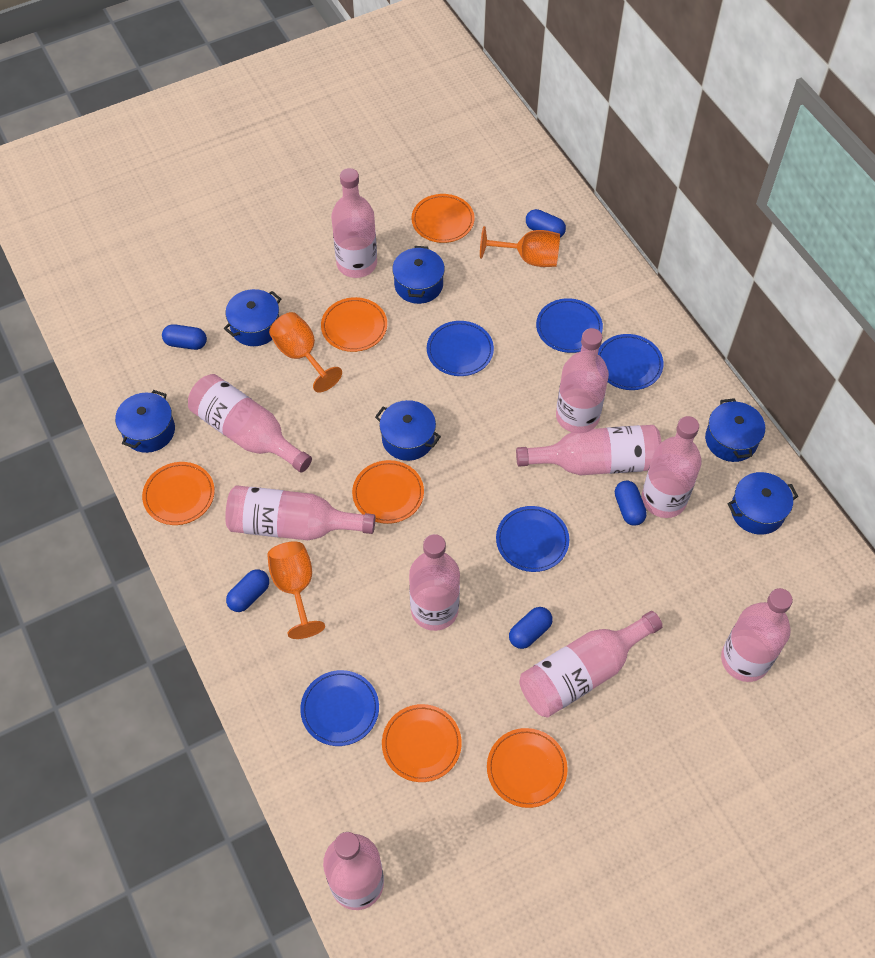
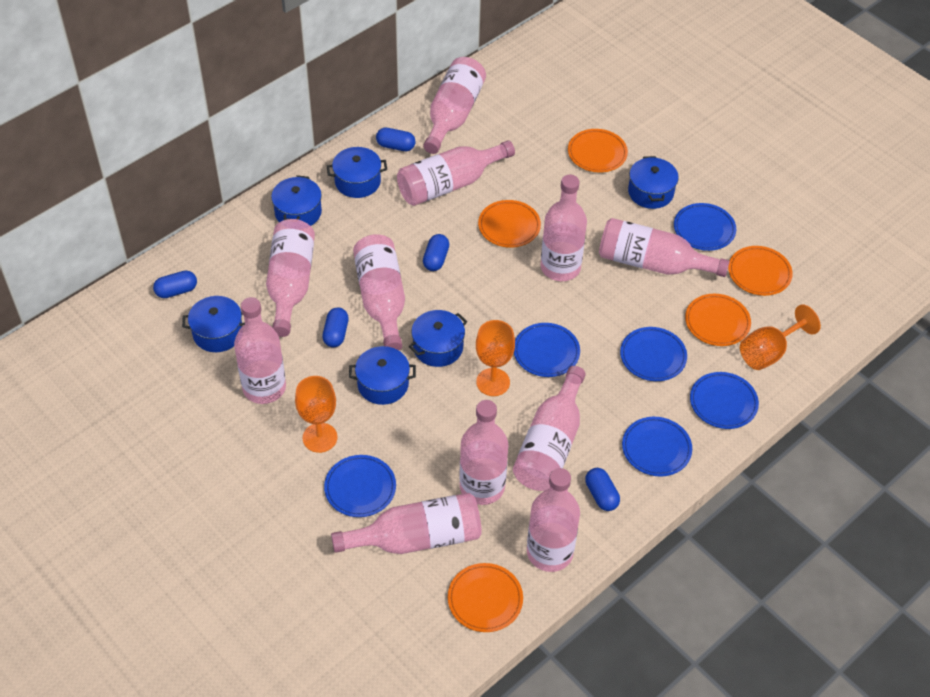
blue plate: [300,670,379,746] [427,321,494,376] [496,506,569,572] [536,298,603,353] [598,334,664,390] = 5 -> [324,455,396,517] [514,323,580,377] [620,327,687,381] [622,417,692,476] [674,203,736,251] [690,372,759,429] = 6
orange plate: [142,462,215,525] [321,297,387,352] [352,460,424,524] [382,704,462,782] [412,194,474,243] [487,728,568,808] = 6 -> [448,563,523,632] [478,200,541,248] [568,129,628,173] [685,294,751,346] [728,246,793,296] = 5
pink bottle: [188,374,312,472] [225,485,376,540] [323,832,384,910] [331,168,377,278] [409,534,460,631] [516,425,662,475] [519,611,663,718] [556,328,609,432] [642,416,701,518] [721,588,793,682] = 10 -> [234,297,286,404] [266,219,315,337] [331,493,482,554] [353,234,405,350] [397,140,515,206] [423,57,486,154] [459,400,508,505] [513,366,586,491] [527,468,580,572] [540,175,587,281] [599,218,730,277] = 11

